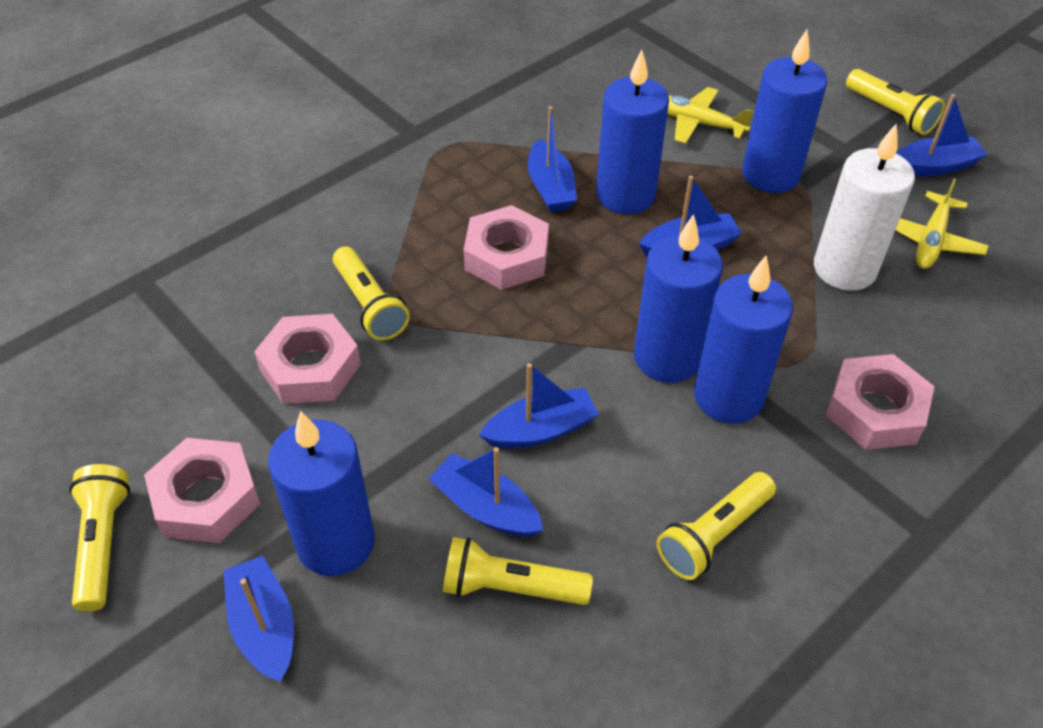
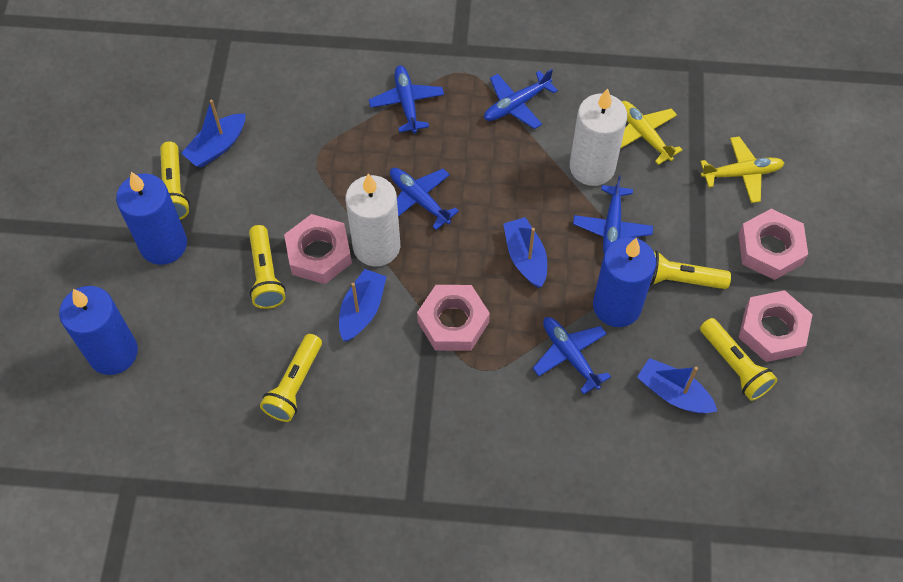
blue boat: [223,556,294,682] [429,447,543,537] [479,363,599,448] [528,106,577,212] [639,176,742,257] [896,94,988,176] = 6 -> [181,100,245,167] [339,269,387,341] [503,217,547,288] [637,358,717,413] = 4
blue candle: [268,411,375,576] [596,50,669,214] [634,214,723,383] [694,256,793,424] [742,30,828,193] = 5 -> [59,286,138,375] [116,172,187,265] [593,237,656,327] = 3
blue plane: none = 0 -> [369,65,444,133] [390,168,459,230] [484,69,558,129] [533,317,611,395] [573,176,653,254] = 5
white candle: [814,123,915,291] = 1 -> [346,174,400,266] [570,89,627,186] = 2

